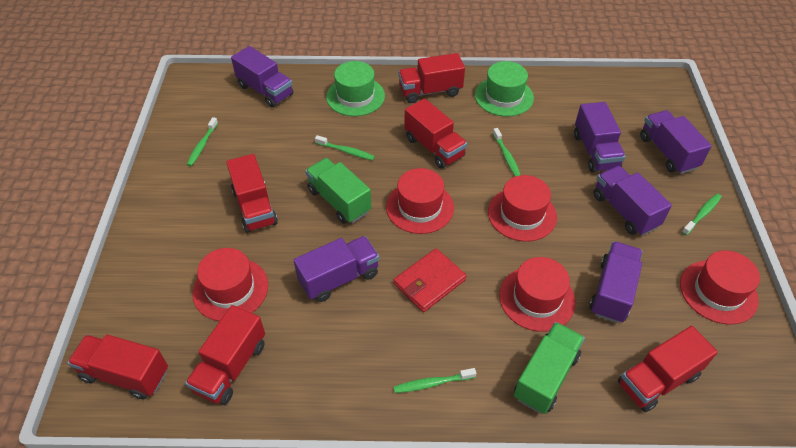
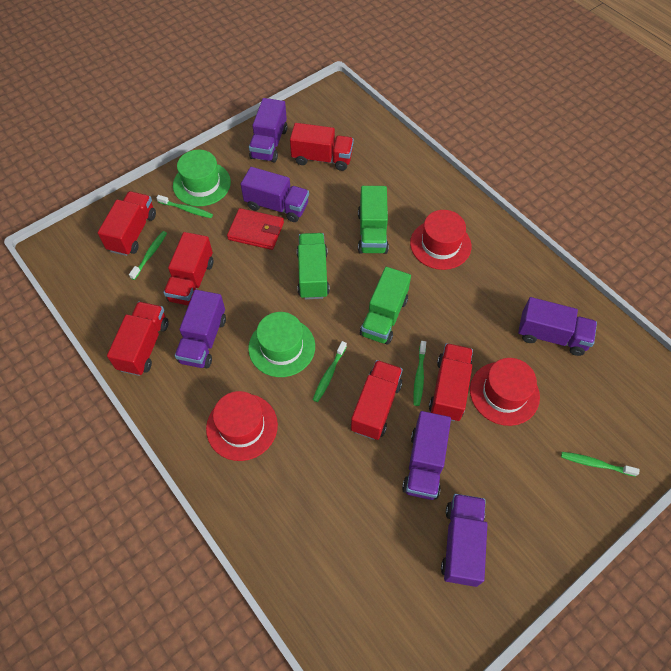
green truck: [306,158,371,224] [514,322,585,414] = 2 -> [297,233,330,299] [358,186,389,254] [360,267,411,345] = 3
red hat: [193,248,268,321] [386,168,454,234] [488,175,557,242] [499,257,576,332] [680,250,760,325] = 5 -> [206,391,278,461] [410,210,471,270] [470,358,540,426] = 3

